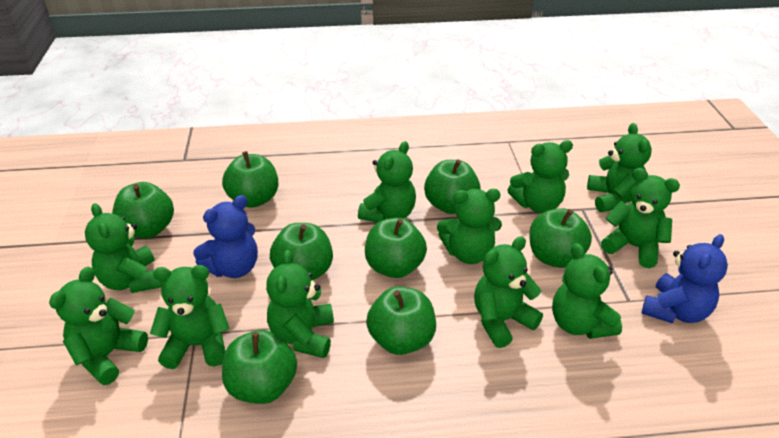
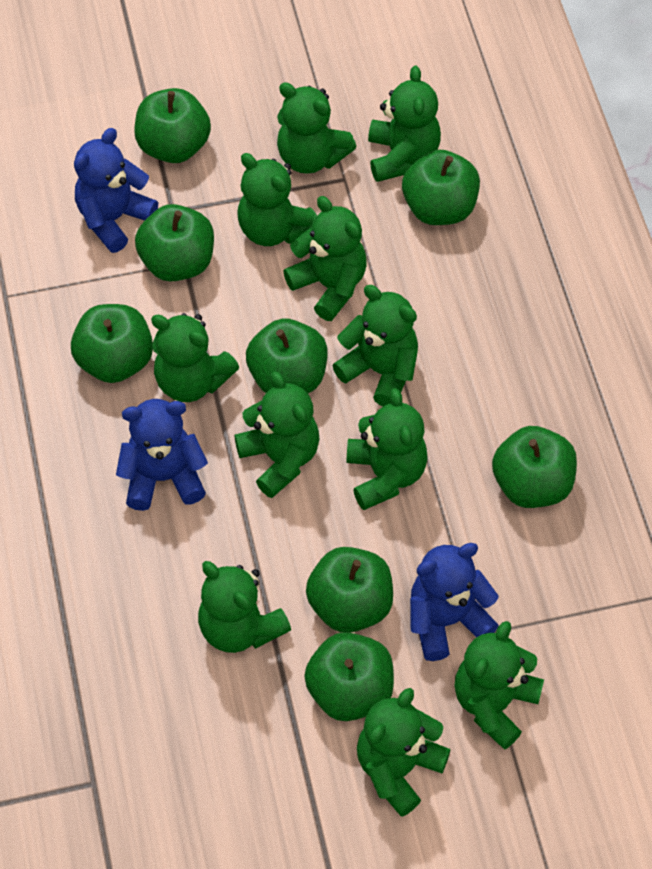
blue teddy bear: [193,195,258,278] [641,234,728,323] = 2 -> [74,128,158,253] [116,399,208,511] [410,543,499,661] = 3

